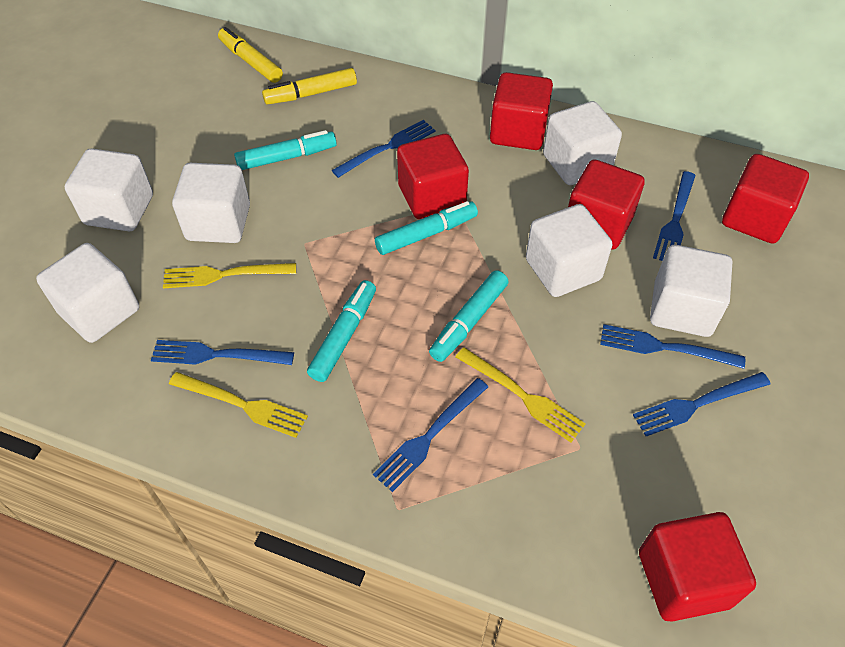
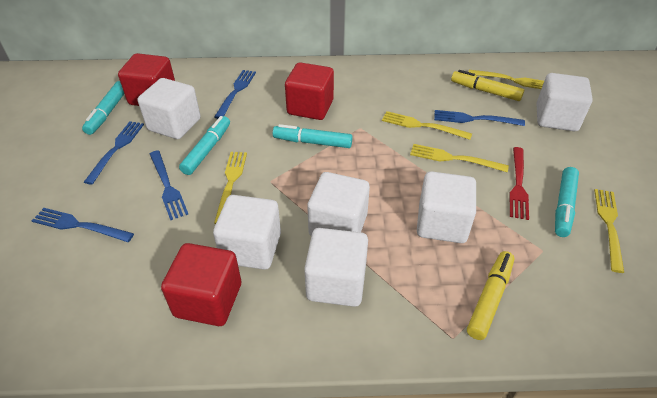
blue fork: [151,340,294,365] [332,120,436,178] [373,378,488,492] [600,324,745,369] [633,372,771,436] [653,171,696,261] = 6 -> [32,208,134,242] [84,121,144,185] [150,150,188,220] [214,70,256,119] [434,110,525,126] = 5
red cube: [397,134,469,219] [490,72,553,150] [568,159,645,249] [639,512,756,622] [722,154,809,244] = 5 -> [118,53,175,106] [161,243,241,326] [285,62,334,120] = 3
red fork: none = 0 -> [509,147,529,220] = 1
yellow fork: [163,263,296,288] [169,372,308,438] [455,347,586,443] = 3 -> [214,152,247,224] [382,111,472,140] [410,144,509,172] [469,70,544,89] [594,189,624,273] = 5

